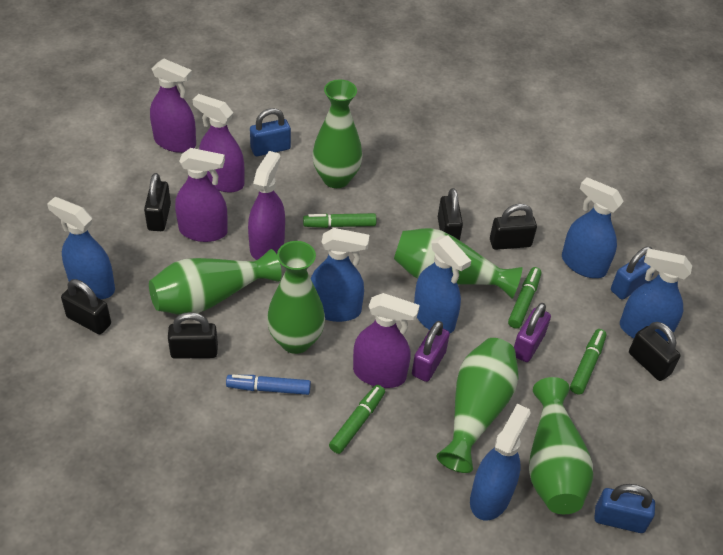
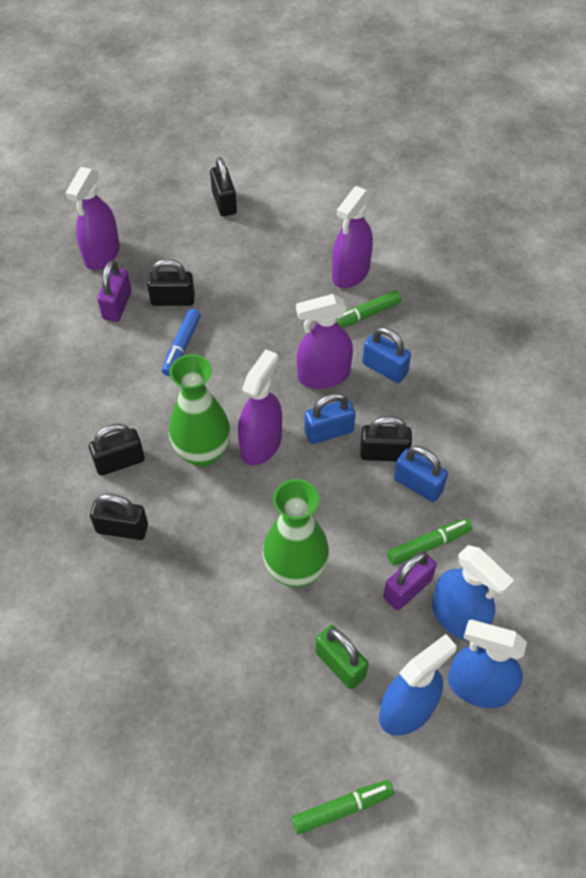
black padlock: [61,279,111,334] [144,173,171,231] [168,312,218,359] [438,188,463,240] [490,204,537,250] [629,322,681,381] = 6 -> [89,424,145,476] [90,494,148,540] [147,259,195,306] [210,157,237,217] [360,416,412,461] = 5
blue spray bottle: [47,197,115,299] [311,228,369,322] [414,235,471,333] [470,404,531,521] [562,177,624,278] [620,248,692,342] = 6 -> [379,634,456,736] [432,545,514,641] [448,620,527,708] = 3
green marker: [303,213,376,228] [329,385,385,454] [508,267,541,328] [570,329,607,394] = 4 -> [291,780,394,835] [337,290,401,328] [387,518,472,565] = 3
green padlock: none = 0 -> [315,625,369,689] = 1
green vase: [149,249,282,315] [267,241,325,354] [312,79,363,188] [394,228,523,299] [436,338,518,473] [529,377,593,514] = 6 -> [169,354,231,467] [262,479,329,587] = 2
purple spray bottle: [150,58,196,153] [175,148,228,242] [193,94,244,193] [248,151,285,260] [353,293,420,388] = 5 -> [66,167,120,270] [238,349,282,465] [296,294,353,389] [332,186,373,288] = 4

